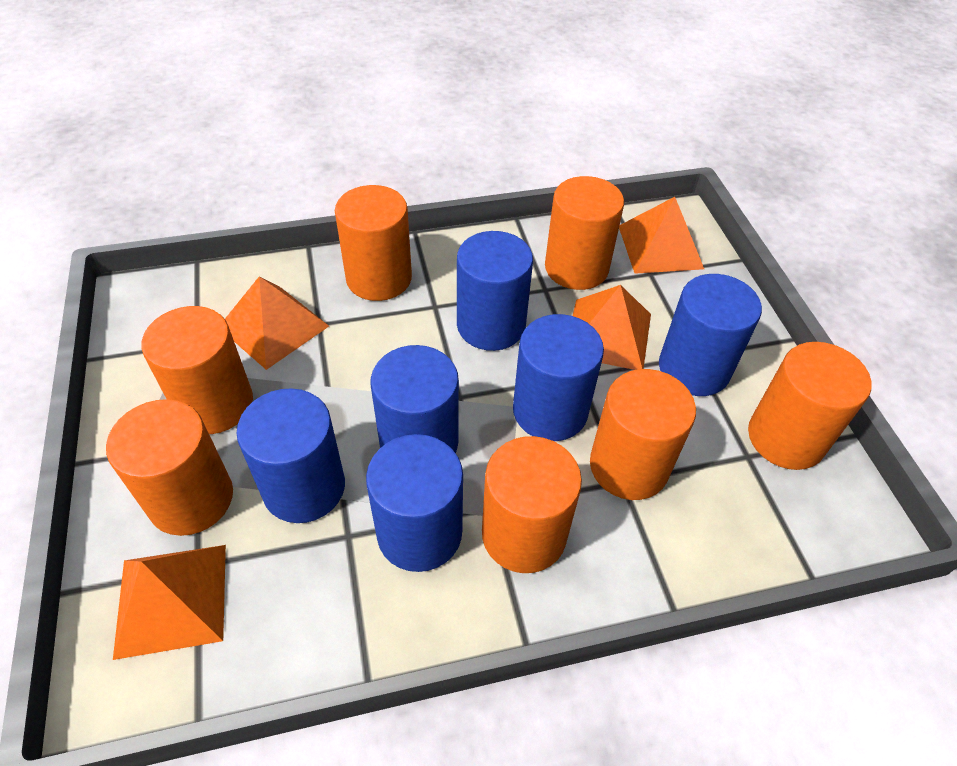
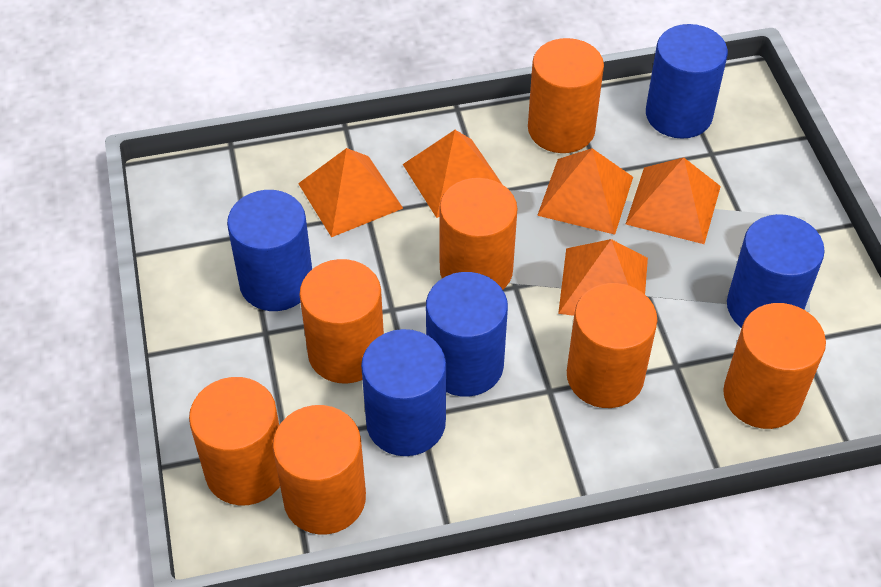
blue cylinder: [236,388,345,523] [366,434,463,572] [371,345,459,453] [457,231,533,351] [513,314,604,441] [659,274,762,396] = 6 -> [227,190,312,311] [361,329,446,456] [426,272,508,397] [646,24,728,139] [727,214,825,328] = 5
orange pyramid: [113,545,226,660] [225,276,329,370] [573,285,651,370] [619,197,704,274] = 4 -> [298,148,403,237] [403,130,502,218] [537,148,633,235] [558,239,648,316] [626,157,721,244] = 5

